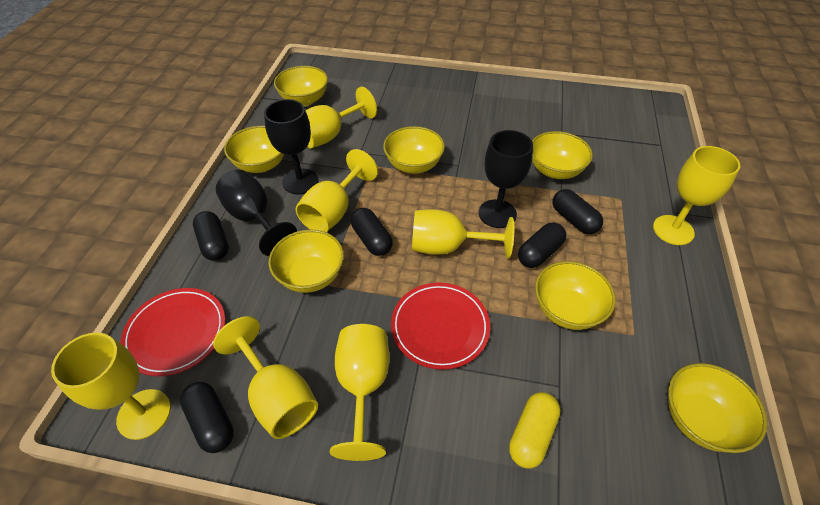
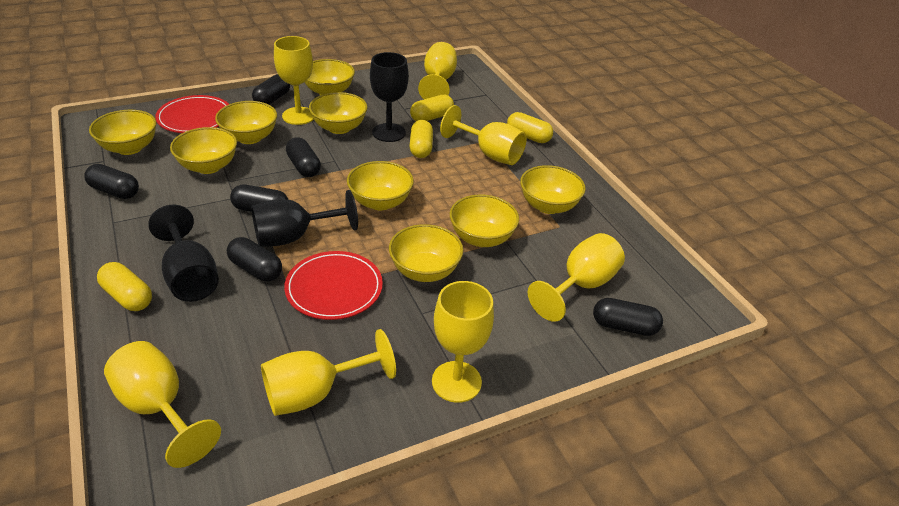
black capsule: [180,382,234,453] [193,211,229,261] [351,208,393,256] [518,222,566,268] [552,189,603,234] = 5 -> [84,164,139,199] [227,237,282,281] [230,184,288,212] [252,74,290,105] [286,137,321,177] [593,298,663,336] = 6
yellow bowl: [224,126,284,173] [268,230,344,293] [274,66,328,106] [383,126,445,174] [532,131,593,179] [535,261,616,330] [668,363,767,453] = 7 -> [89,110,156,155] [170,127,237,174] [215,101,277,144] [305,59,355,95] [309,92,368,134] [347,161,414,211] [389,224,463,282] [450,194,519,247] [520,165,586,214] = 9
yellow capsule: [509,392,561,469] = 1 -> [97,262,152,311] [410,95,454,121] [410,120,433,158] [507,112,553,143] = 4

